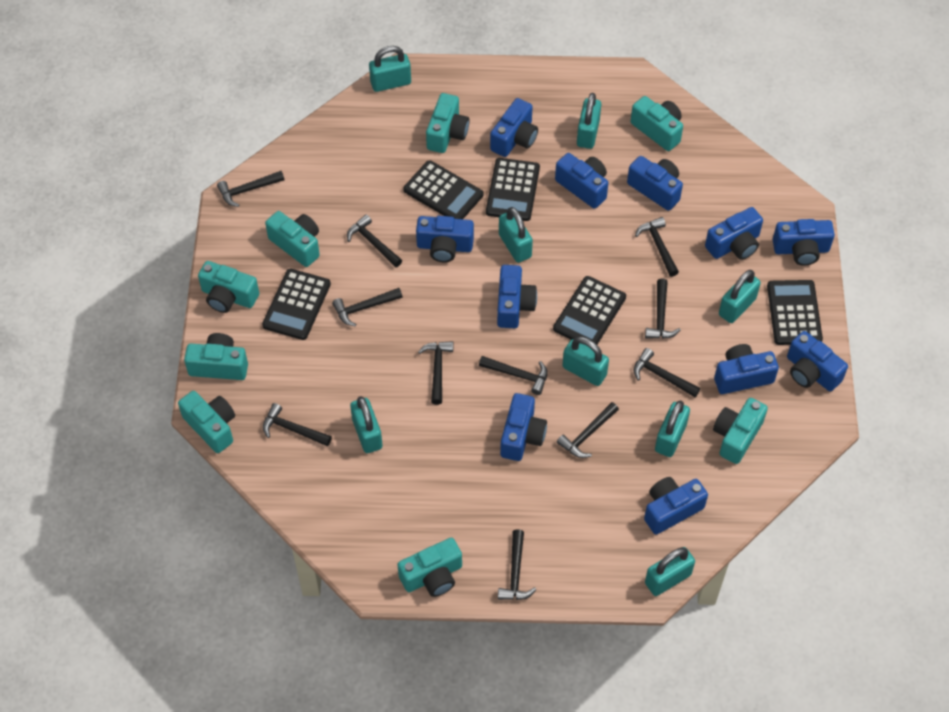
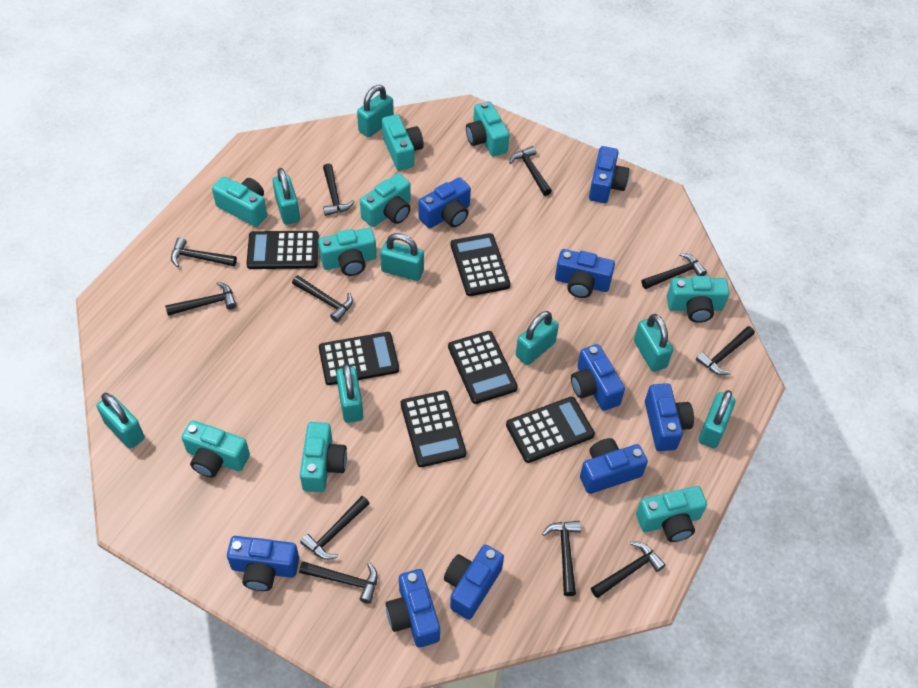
black calculator: [262,269,331,340] [403,160,483,219] [486,158,540,221] [553,276,626,345] [767,280,823,345] = 5 -> [246,231,319,269] [319,332,399,385] [401,390,466,467] [448,331,518,404] [450,233,511,296] [506,397,595,463] = 6
blue camera: [416,216,474,262] [490,98,538,157] [497,265,537,328] [500,393,547,461] [555,153,608,209] [627,156,683,211] [644,477,708,535] [705,207,763,260] [714,344,779,394] [773,219,835,266] [787,331,848,391] = 11 -> [227,536,299,591] [386,569,440,648] [419,177,471,228] [444,545,504,620] [555,249,615,298] [571,344,625,411] [580,438,648,494] [589,146,629,203] [645,383,694,451] = 9
turquoise camera: [178,391,235,453] [184,333,248,380] [198,261,259,313] [265,211,320,267] [397,538,462,597] [426,93,469,153] [630,96,683,151] [713,398,768,464] = 8 -> [181,420,250,477] [212,177,267,227] [300,422,347,492] [318,228,377,276] [360,174,411,227] [382,114,424,170] [466,101,509,156] [636,486,707,542] [667,276,730,323] = 9

